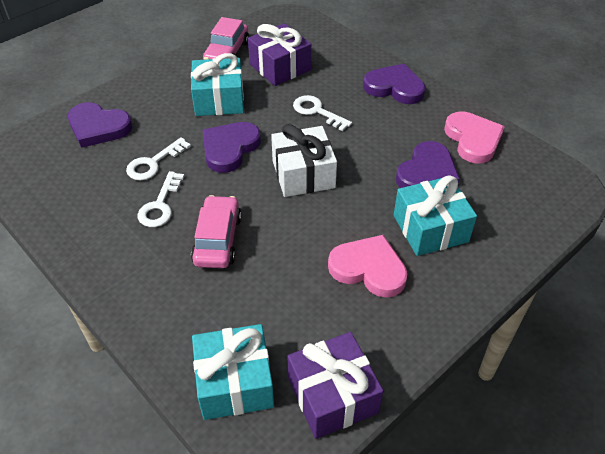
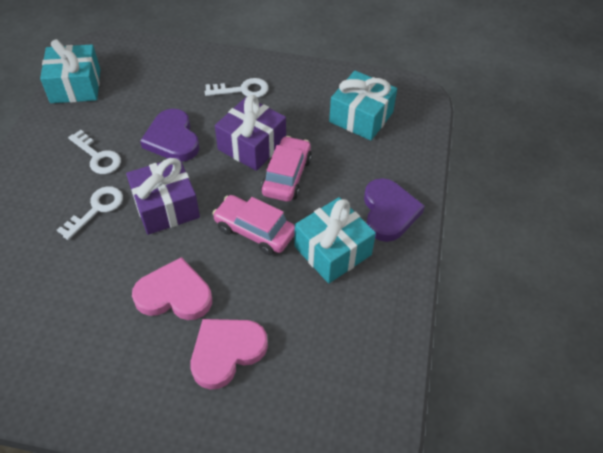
purple heart: [68,102,132,148] [203,122,261,173] [363,64,425,104] [396,141,460,188] = 4 -> [140,109,199,162] [364,178,425,242] = 2
white gift: [271,124,337,197] = 1 -> none = 0

